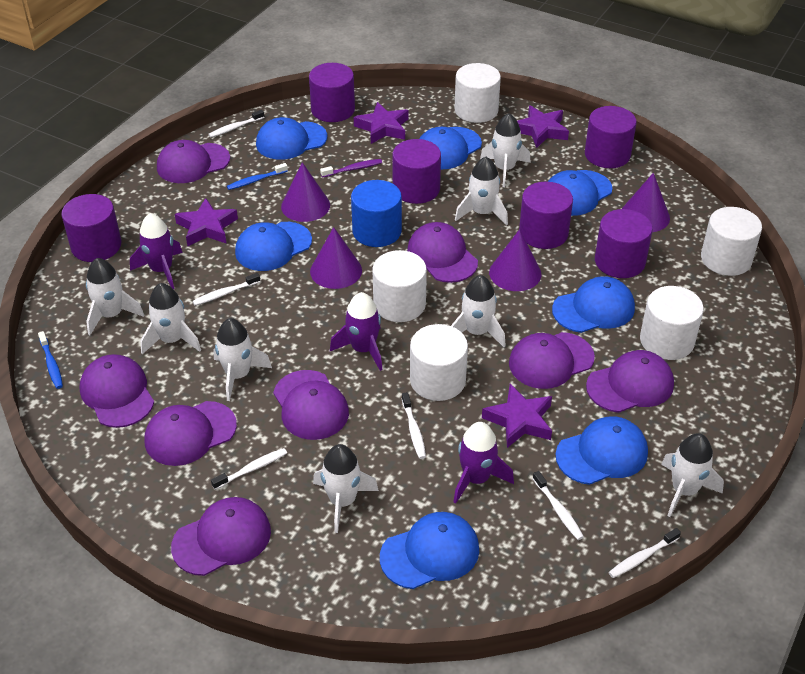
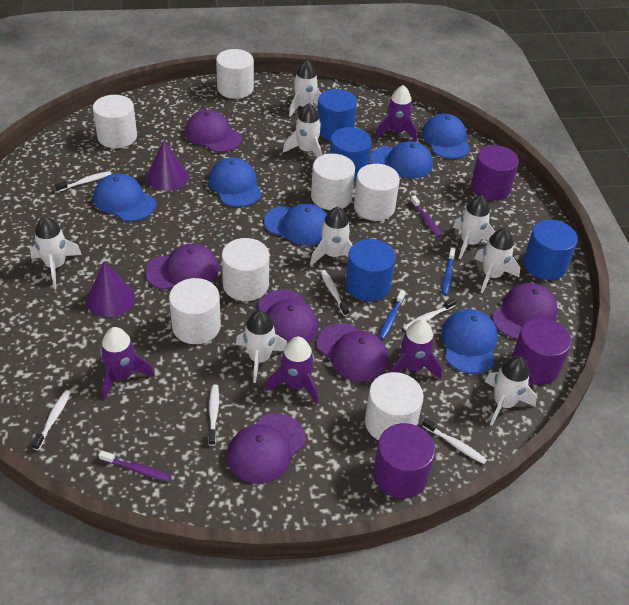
blue cap: [235,222,312,271] [256,117,327,160] [380,512,479,589] [419,127,482,169] [548,170,612,216] [552,276,635,333] [555,416,648,485] = 7 -> [94,173,156,221] [209,157,262,207] [264,204,327,245] [370,141,433,179] [422,114,471,159] [441,309,498,374] = 6
blue cylinder: [351,180,402,247] = 1 -> [317,89,357,141] [330,127,372,182] [345,239,396,302] [523,220,578,280] = 4
purple cap: [79,354,154,428] [145,401,237,466] [157,140,230,183] [171,497,271,576] [273,370,349,440] [407,222,478,283] [509,332,595,389] [586,350,674,413] = 8 -> [145,244,219,290] [185,110,242,153] [227,413,306,484] [258,290,318,343] [317,323,389,382] [492,283,558,339] = 6
purple cone: [281,162,330,222] [310,227,362,289] [489,229,541,291] [622,173,670,232] = 4 -> [86,262,135,317] [146,140,188,191] = 2
purple cylinder: [61,194,121,262] [309,63,355,122] [392,139,441,204] [519,182,573,249] [585,106,637,168] [595,209,653,278] = 6 -> [373,423,435,499] [471,145,519,201] [511,318,571,385] = 3
purple rocket: [130,213,183,289] [330,292,382,371] [453,422,514,504] = 3 -> [100,327,154,399] [265,337,319,404] [375,85,417,141] [390,319,442,379] = 4
purple star: [175,198,238,246] [354,102,409,144] [482,384,552,448] [517,106,569,148] = 4 -> none = 0
purple toothbrush: [320,159,382,178] = 1 -> [99,450,171,482] [411,195,442,237] = 2
white cylinder: [372,250,427,322] [410,324,468,401] [455,63,501,123] [640,286,704,360] [701,207,762,276] = 5 -> [93,95,137,148] [169,278,221,344] [216,49,254,99] [222,238,269,301] [311,153,355,210] [354,164,400,221] [365,372,424,440] = 7

